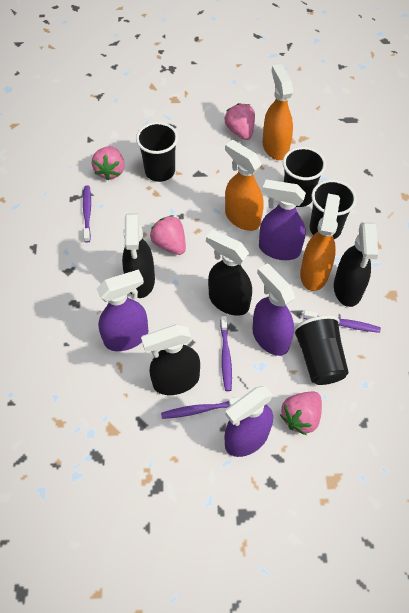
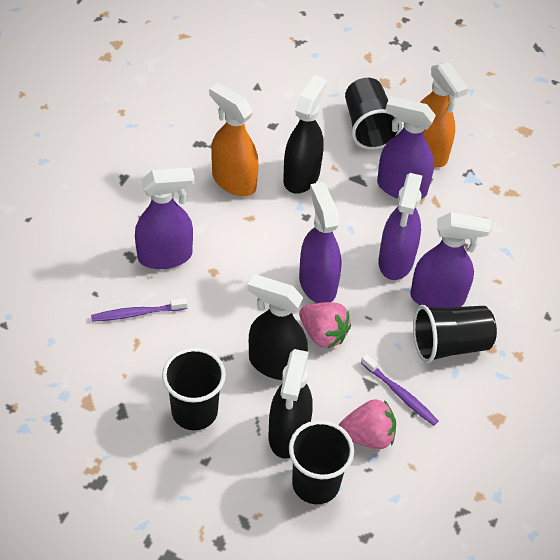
black spray bottle: [122,213,155,298] [141,324,200,395] [206,230,252,316] [334,222,378,307] = 4 -> [247,274,308,380] [269,349,313,459] [283,75,326,194] = 3
orange spray bottle: [225,140,264,231] [263,64,293,160] [300,193,340,291] = 3 -> [209,83,259,196] [420,61,468,168] = 2
pink strawberry: [91,146,125,181] [150,215,186,255] [225,103,255,140] [280,392,322,435] = 4 -> [299,302,351,348] [339,399,396,449] = 2
purple spray bottle: [97,269,148,351] [225,386,273,457] [252,264,295,356] [259,180,306,260] = 4 -> [135,168,194,269] [299,182,341,303] [377,96,436,199] [378,173,422,280] [410,212,491,308] = 5
purple toothbrush: [83,185,91,243] [161,397,242,419] [220,316,232,391] [303,310,381,333] = 4 -> [91,298,188,322] [361,354,438,426] = 2

